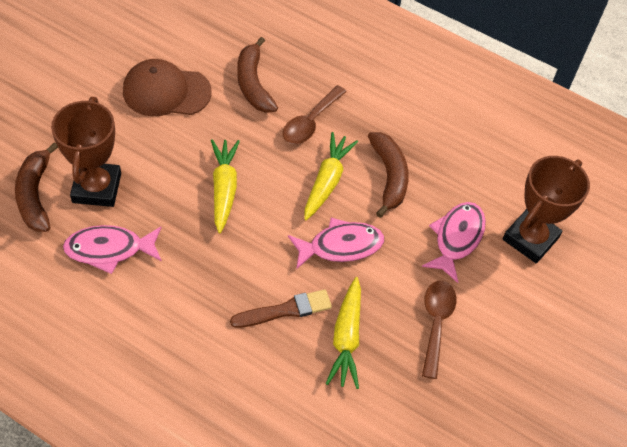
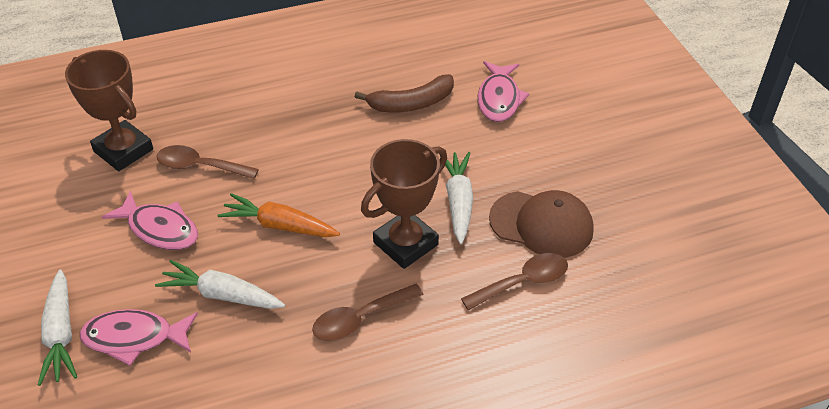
brown banana: [15,142,58,232] [237,37,278,113] [368,132,409,218] = 3 -> [355,74,454,113] = 1
brown brush: [230,289,332,328] = 1 -> none = 0
brown spoon: [283,85,347,144] [422,281,456,379] = 2 -> [157,145,259,179] [312,284,423,341] [461,253,568,311] = 3
orange carrot: none = 0 -> [217,193,340,237] = 1
white carrot: none = 0 -> [38,269,77,386] [155,260,285,309] [439,152,473,244] = 3
yellow carrot: [211,139,240,233] [304,132,358,220] [326,277,361,389] = 3 -> none = 0

